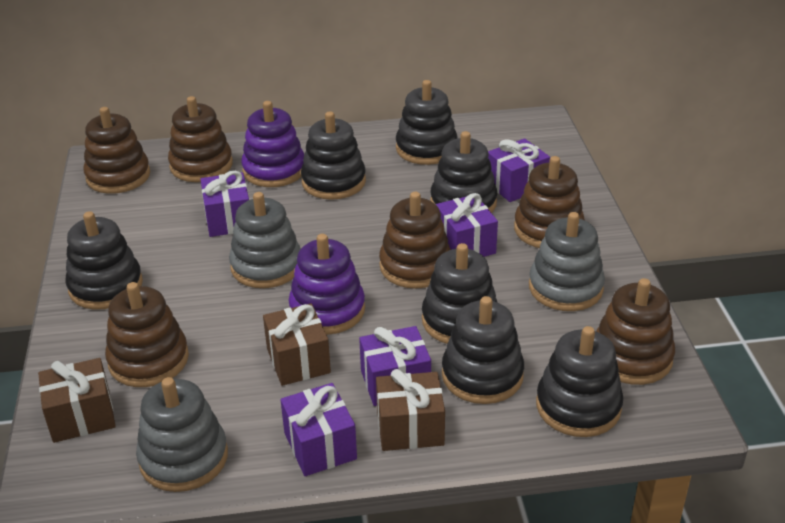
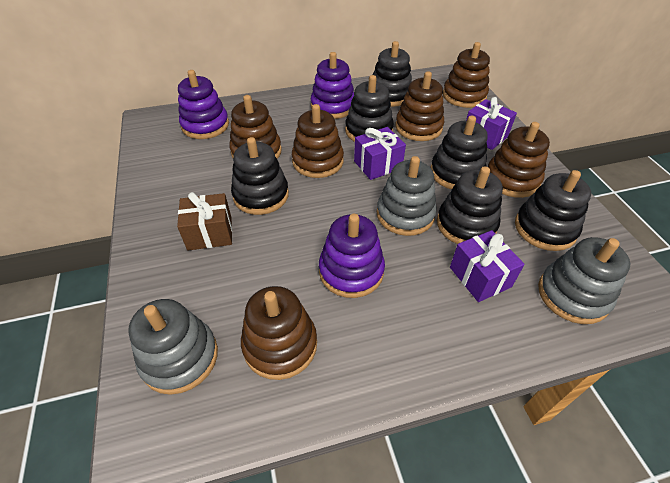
black stacking toy: [66,211,143,310] [301,111,366,200] [396,80,458,165] [422,243,498,344] [430,131,497,213] [442,296,524,404] [536,326,623,437] = 7 -> [231,137,289,215] [345,75,394,142] [373,41,412,107] [430,116,488,189] [437,166,503,244] [515,170,591,251] = 6
brown gift: [38,358,116,443] [263,303,331,386] [376,369,445,451] = 3 -> [177,192,232,251] = 1
purple gift: [200,171,249,237] [280,383,357,476] [359,326,431,406] [436,193,498,257] [488,138,550,202] = 5 -> [354,127,406,180] [450,230,525,302] [466,97,517,150] = 3
purple stacking toy: [241,101,304,187] [288,234,365,335] = 2 -> [178,70,229,139] [311,52,354,119] [319,214,385,298] = 3

